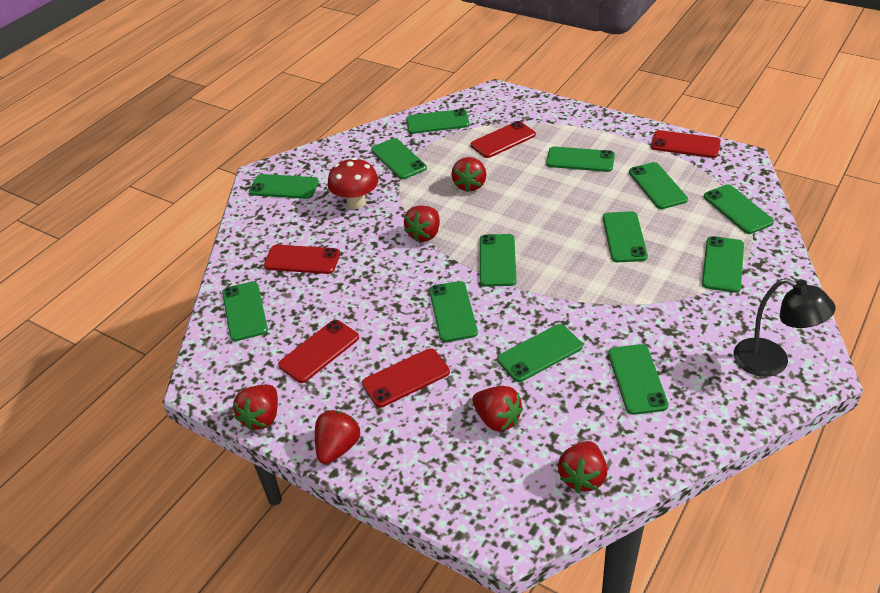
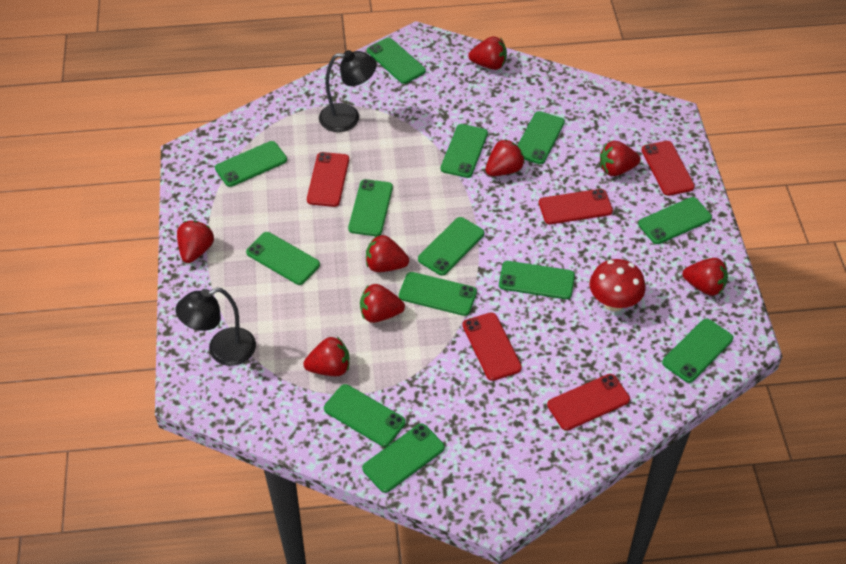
black lamp: [734,278,835,377] = 1 -> [176,288,256,366] [319,50,377,132] = 2
red strawberry: [233,385,278,431] [315,410,361,464] [404,205,440,242] [451,157,486,192] [472,386,523,431] [558,441,607,492] = 6 -> [177,221,214,263] [303,337,349,376] [360,284,405,323] [366,235,409,272] [468,36,507,70] [485,139,525,176] [600,141,641,176] [683,258,728,296] = 8

